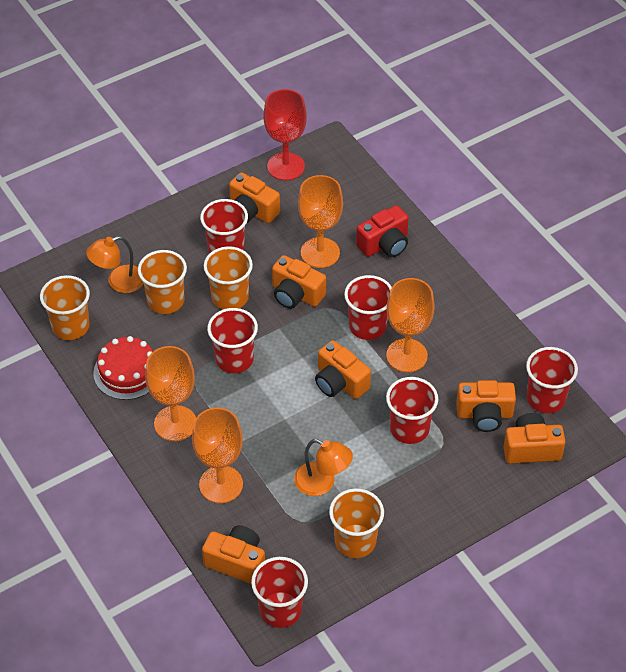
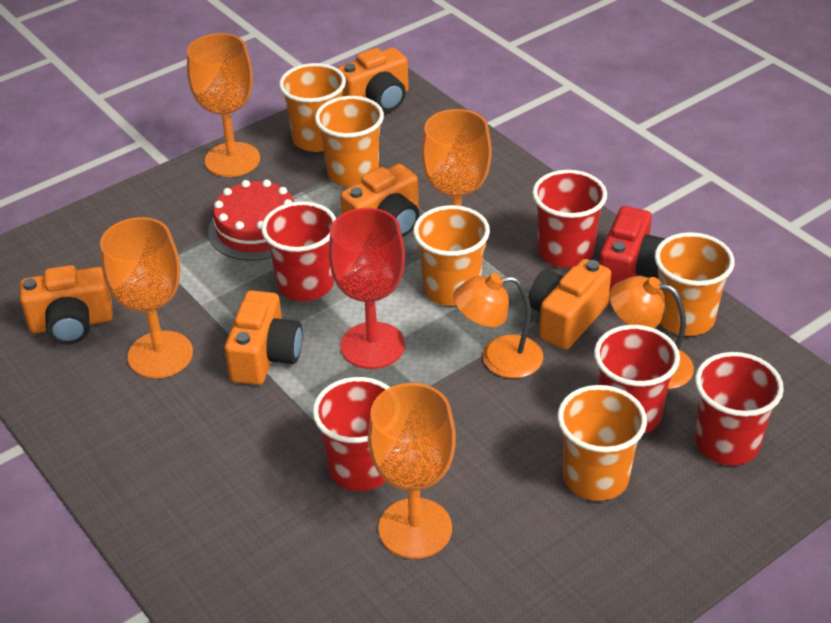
orange camera: [202,525,265,584] [229,172,280,223] [272,255,326,309] [315,340,371,399] [456,380,516,432] [503,413,566,464] = 6 -> [20,265,113,344] [225,290,303,385] [337,47,409,112] [340,164,419,237] [528,259,611,350] = 5
orange cup: [40,275,90,340] [138,250,187,314] [204,246,253,309] [329,488,384,558] = 4 -> [279,63,346,152] [315,96,384,187] [413,205,490,306] [557,385,647,501] [654,232,735,336] = 5
red cup: [200,199,248,253] [207,308,258,373] [251,557,308,628] [344,275,392,340] [386,377,438,444] [526,347,578,413] = 6 -> [261,201,336,301] [312,377,390,491] [532,170,607,268] [594,325,680,434] [695,352,784,465] = 5

